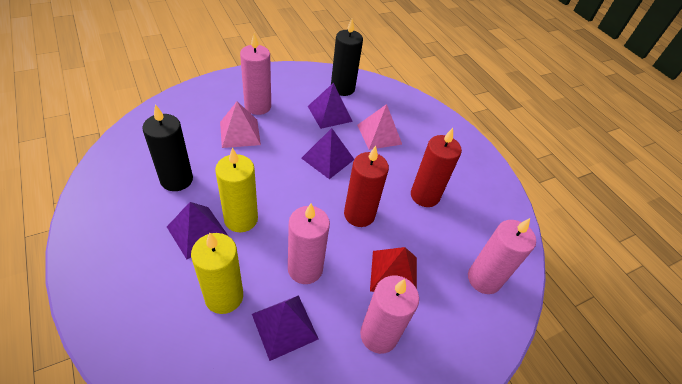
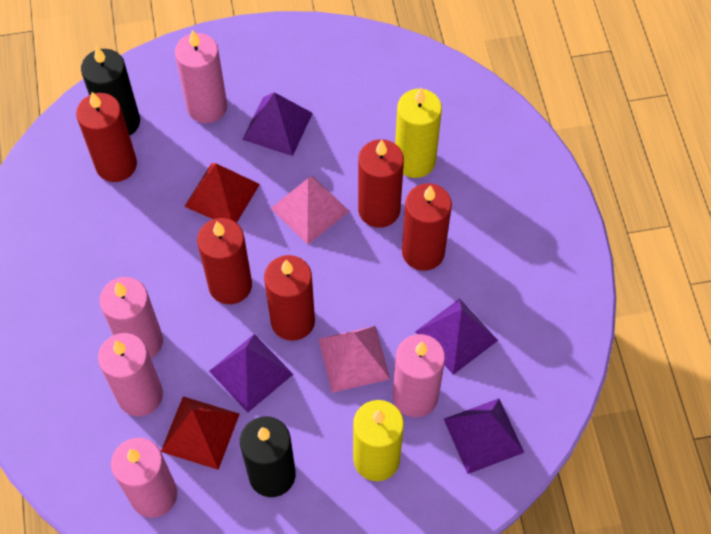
pink candle: [240,33,271,115] [288,204,330,284] [360,276,419,354] [468,218,536,294] = 4 -> [98,333,163,416] [99,277,163,358] [111,438,177,518] [175,30,227,123] [393,334,445,417] = 5
red candle: [344,146,389,227] [411,128,462,207] = 2 -> [76,92,137,182] [197,218,252,304] [264,255,315,341] [358,139,404,228] [402,183,452,271] = 5
red pyramid: [370,247,417,292] = 1 -> [161,396,240,470] [184,163,260,223] = 2

